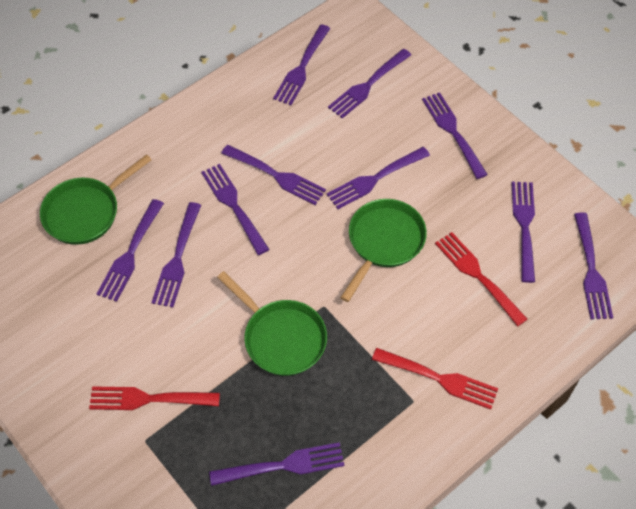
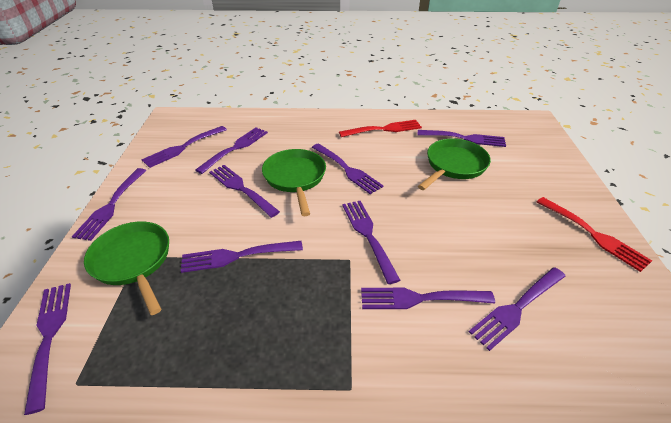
red fork: [89,386,220,410] [372,348,498,410] [435,232,527,326] = 3 -> [339,120,422,137] [537,197,652,272] = 2

